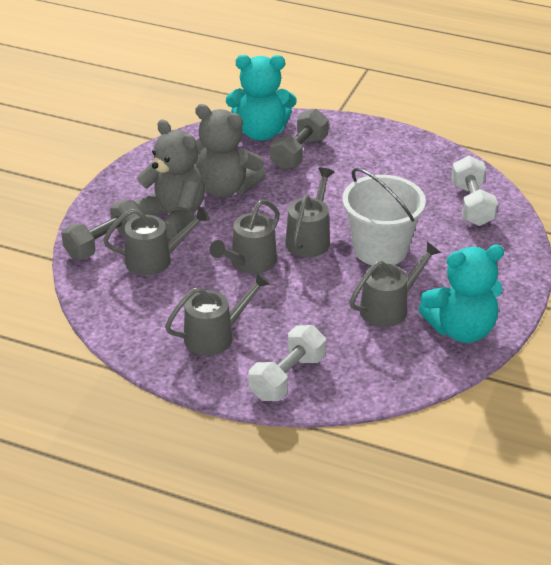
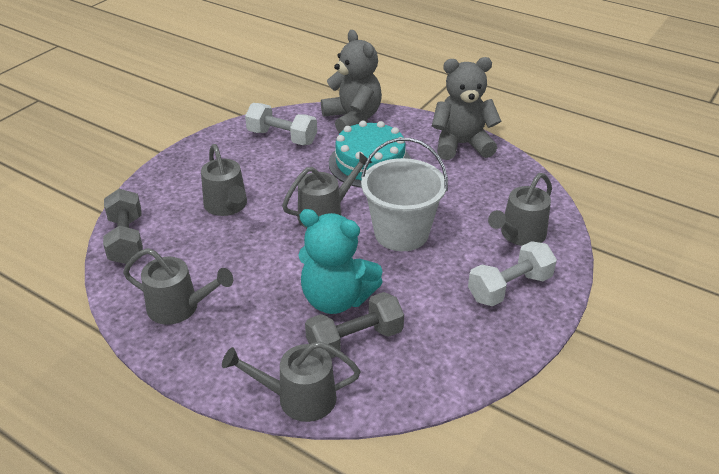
turquoise cake: none = 0 -> [329,121,411,188] = 1
turquoise teddy bear: [226,55,297,141] [419,244,504,343] = 2 -> [298,209,383,314] = 1

